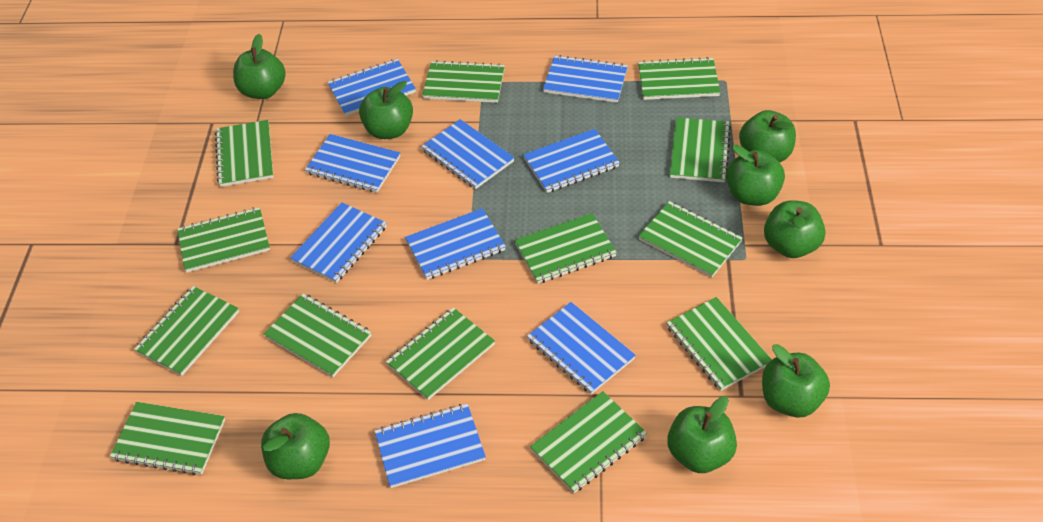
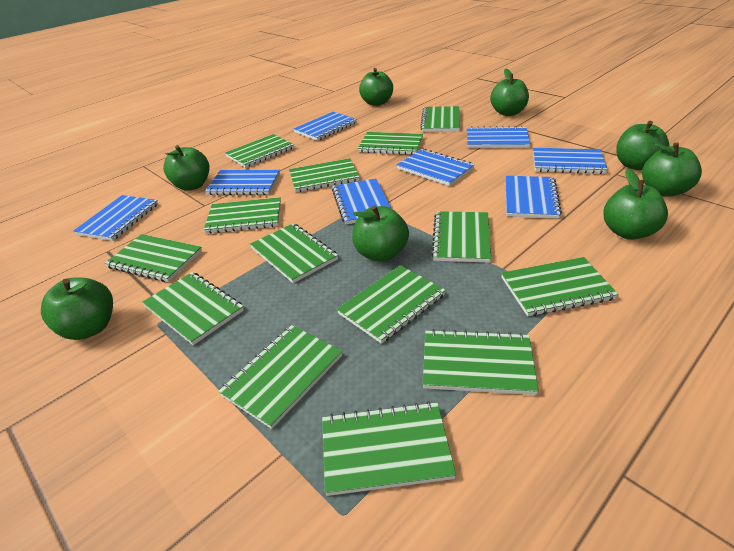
blue notebook: [290,202,387,283] [305,134,400,193] [328,59,416,116] [375,404,486,488] [405,208,506,280] [421,119,515,189] [523,129,620,193] [527,302,636,394] [543,55,628,103] = 9 -> [73,195,158,241] [205,170,280,195] [293,112,357,141] [332,178,391,225] [397,149,475,186] [467,126,531,148] [505,176,562,219] [533,148,608,174] = 8
green notebook: [110,402,225,475] [134,286,239,376] [177,207,270,273] [215,120,274,187] [263,293,372,377] [386,307,495,400] [422,60,505,103] [514,213,617,284] [530,391,647,493] [638,57,720,100] [638,201,743,278] [667,297,772,391] [670,117,731,182] = 13 -> [105,234,202,282] [142,272,244,345] [204,197,281,233] [218,325,342,429] [225,134,294,168] [250,223,338,283] [289,158,360,192] [322,401,456,496] [337,265,446,344] [358,132,423,155] [420,106,460,132] [423,329,539,395] [431,211,491,263] [501,257,618,316] = 14

